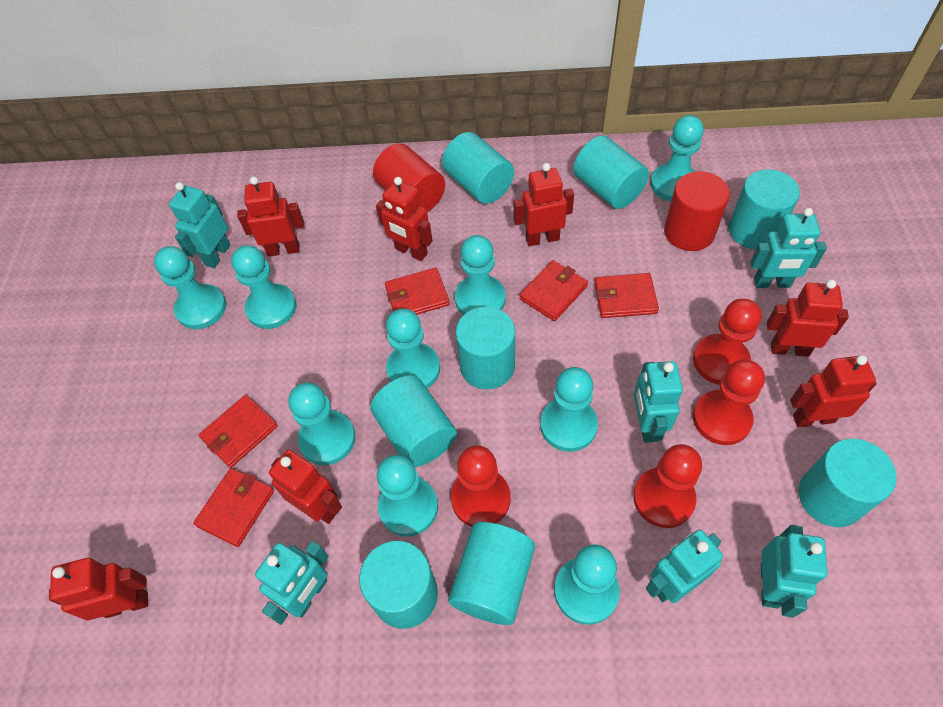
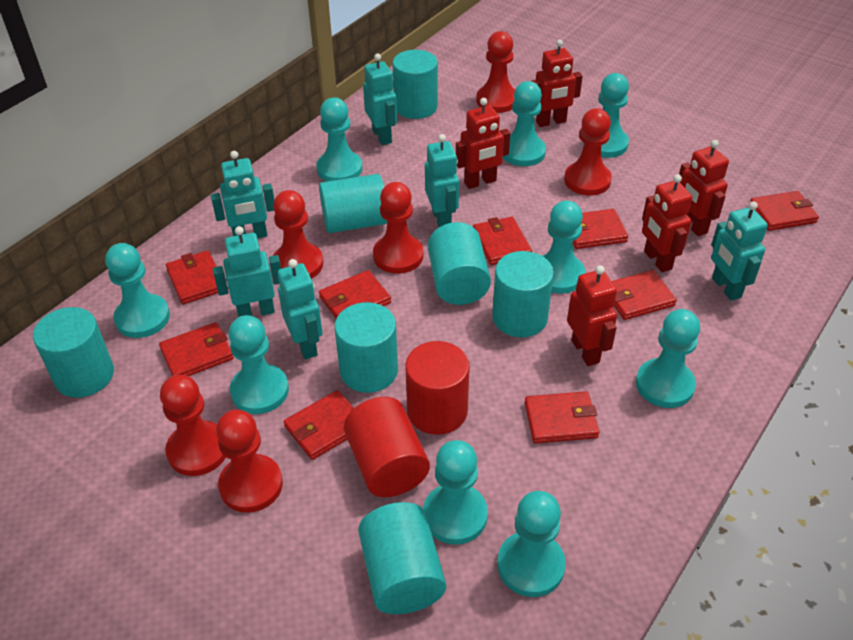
red pawn: [451,445,511,527] [633,444,702,528] [693,299,761,385] [693,359,765,445] = 4 -> [160,375,226,476] [216,410,283,513] [273,190,323,279] [373,182,423,274] [476,31,515,113] [564,108,612,196] = 6
red robot: [49,558,148,620] [237,177,304,257] [269,450,342,524] [376,177,433,261] [513,163,574,246] [767,279,849,357] [790,355,877,428] = 7 -> [456,98,510,189] [531,39,583,127] [567,265,617,366] [642,174,693,272] [679,140,729,236] = 5
red wallet: [193,468,274,547] [199,395,278,468] [385,268,450,315] [519,260,588,321] [594,273,659,318] = 5 -> [159,322,234,376] [166,250,218,304] [284,390,354,460] [319,270,391,318] [473,217,532,265] [525,391,599,444] [573,209,628,249] [612,270,677,320] [750,191,819,231] = 9
turquoise cylinder: [359,541,438,629] [370,375,457,467] [442,132,514,204] [448,522,535,625] [456,307,515,389] [573,135,649,209] [729,169,800,250] [798,439,897,527] = 8 -> [33,307,114,398] [319,174,387,233] [334,302,398,393] [358,502,446,614] [392,50,438,119] [428,222,491,305] [492,251,554,337] = 7

